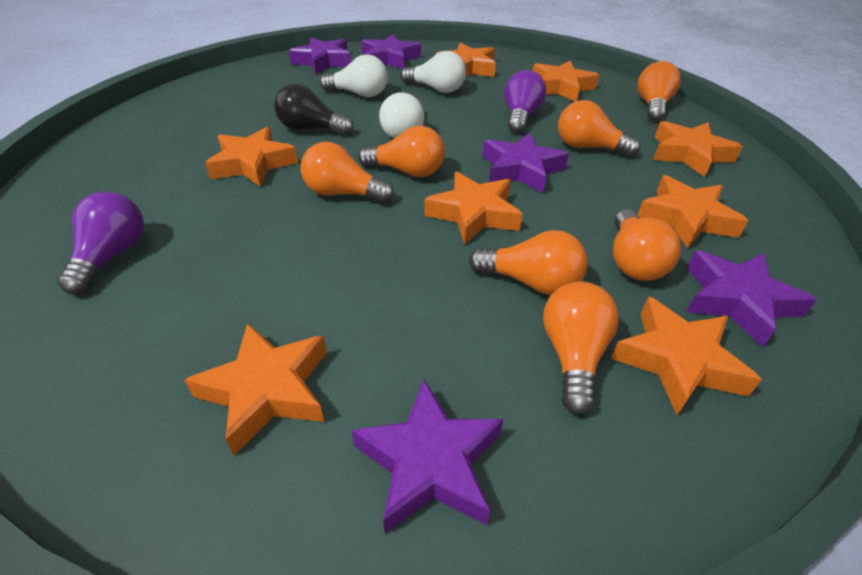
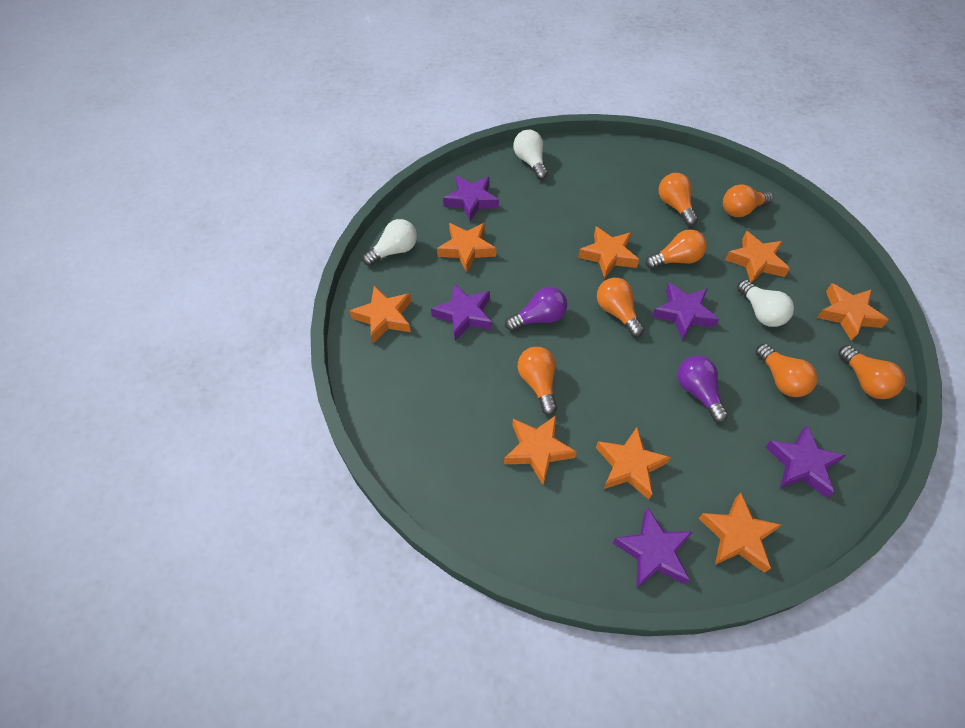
black light bulb: [274,84,354,135] = 1 -> none = 0

